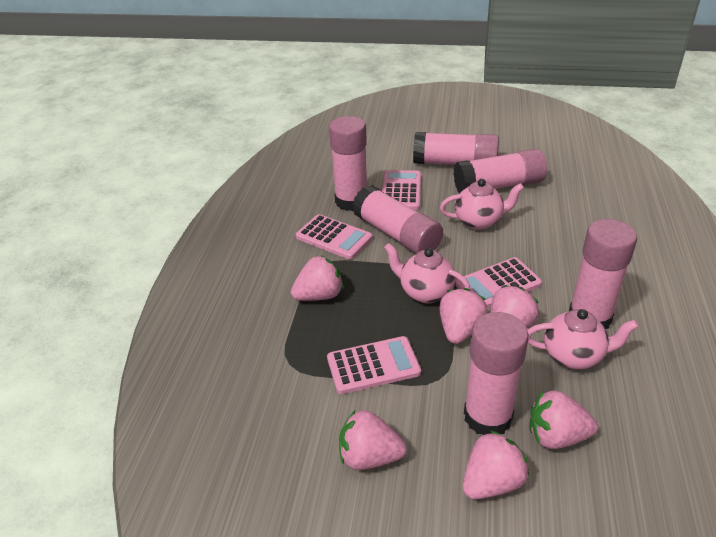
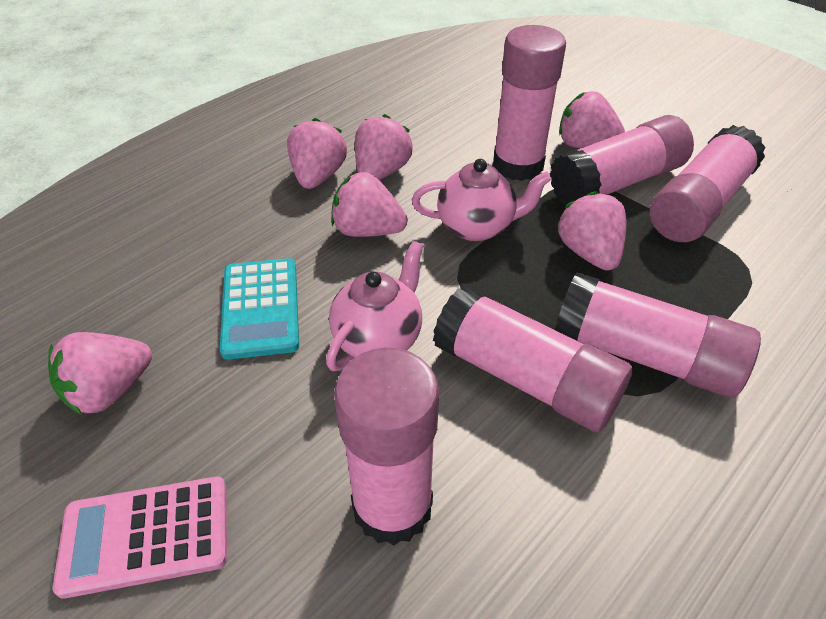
pink calculator: [296,214,373,259] [327,336,421,394] [382,170,421,210] [455,257,542,308] = 4 -> [52,476,227,599] = 1
pink teapot: [384,243,470,303] [440,179,524,230] [527,309,639,369] = 3 -> [326,241,424,371] [412,159,552,241] = 2
turquoise calculator: none = 0 -> [220,258,299,360] = 1

